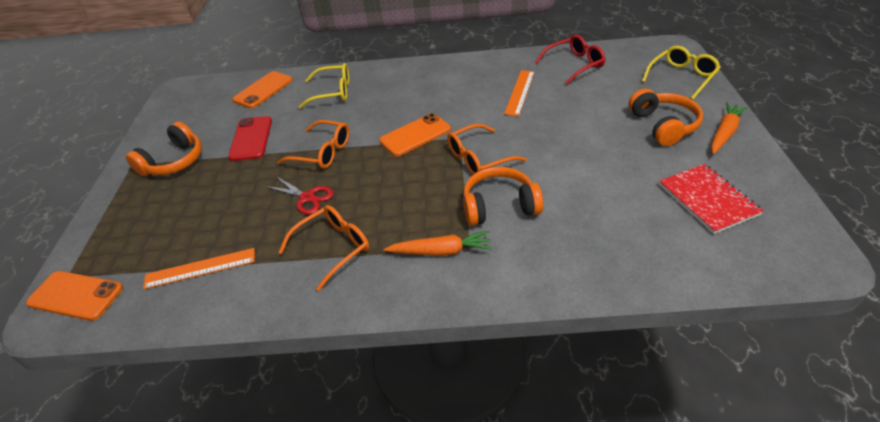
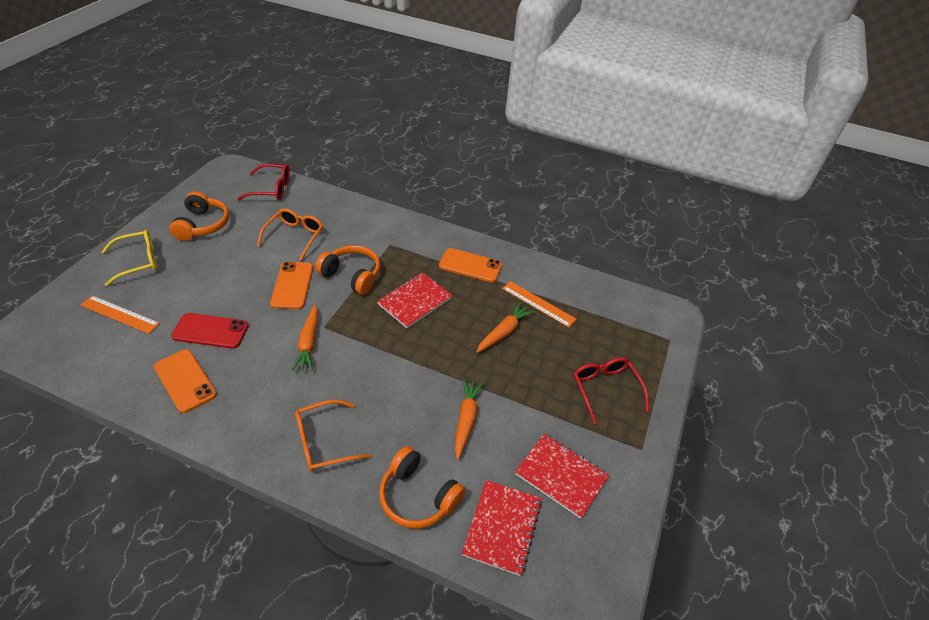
orange carrot: [384,231,492,256] [711,102,748,154] = 2 -> [291,305,318,371] [455,379,484,460] [476,302,535,353] = 3
orange glasses: [277,120,350,169] [278,205,369,291] [447,124,527,175] = 3 -> [257,208,323,261] [295,400,371,472] = 2
red glasses: [535,35,606,84] = 1 -> [237,164,290,200] [573,357,649,424] = 2
red notebook: [659,164,764,234] = 1 -> [377,272,453,328] [462,480,542,576] [515,433,609,519] = 3
red scissors: [265,176,334,215] = 1 -> none = 0
yellow glasses: [299,63,349,109] [642,46,721,100] = 2 -> [101,230,157,286] = 1

